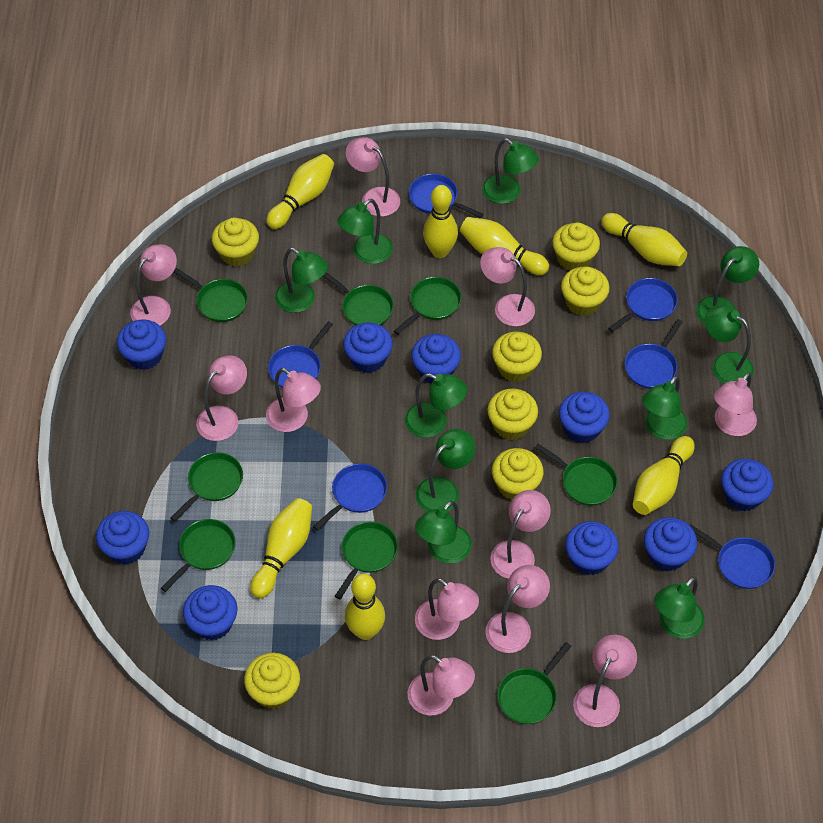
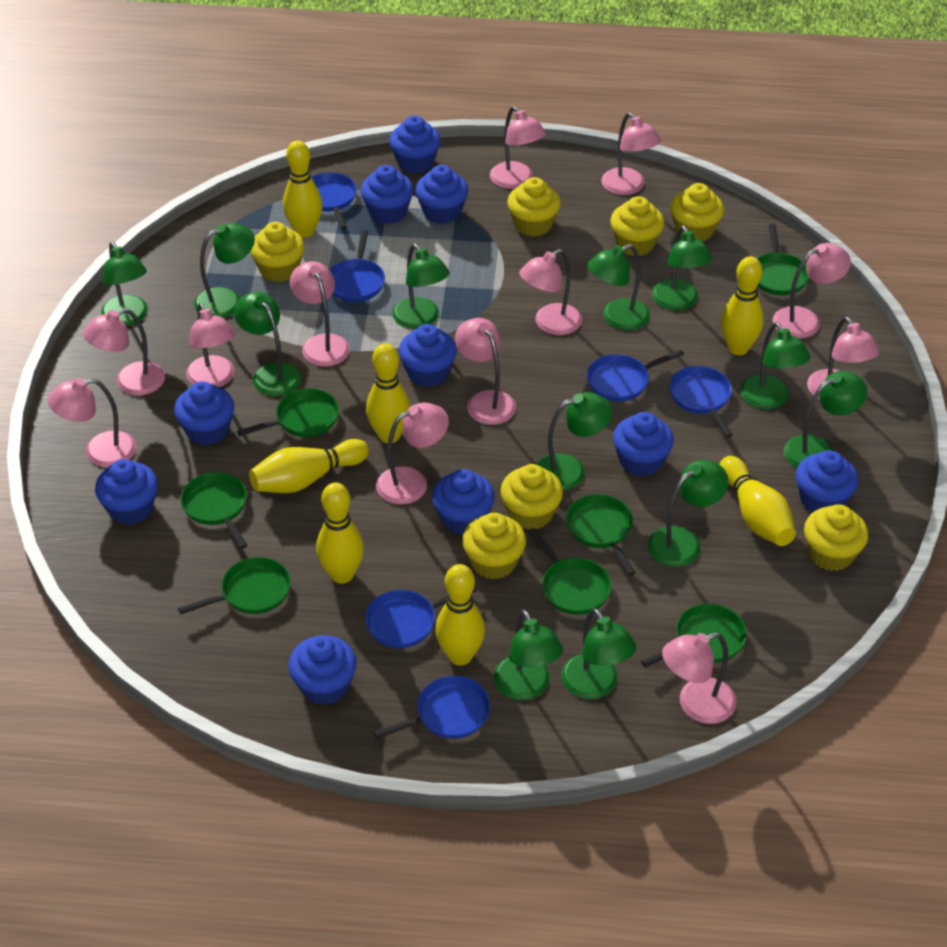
blue cupcake: [96,511,149,565] [117,320,166,370] [183,585,237,641] [343,323,393,373] [411,334,461,383] [559,392,610,443] [565,521,619,575] [644,517,697,571] [721,459,774,511] = 9 -> [95,459,158,525] [174,381,234,445] [288,635,357,705] [361,165,414,224] [389,116,441,174] [399,324,457,387] [415,165,469,224] [432,469,495,535] [613,412,674,477] [796,450,858,512] = 10
green lamp: [275,248,328,313] [337,199,393,264] [405,373,467,438] [415,501,472,563] [416,429,475,512] [482,138,539,204] [642,376,687,440] [654,577,705,639] [696,246,759,324] [705,305,754,384] = 10 -> [101,242,148,327] [194,223,255,318] [234,292,301,396] [392,244,450,329] [494,610,563,700] [536,392,612,491] [561,608,637,699] [588,244,650,330] [648,460,729,567] [652,225,713,310] [740,322,811,409] [784,371,867,468] = 12
green pan: [161,519,236,592] [170,452,243,522] [174,268,248,322] [323,272,394,325] [335,522,398,599] [394,277,462,335] [497,642,571,724] [535,444,618,506] = 8 -> [178,557,291,614] [180,472,247,549] [237,388,339,437] [528,528,611,615] [566,494,636,576] [641,604,747,668] [757,224,809,295] = 7
pink lamp: [130,244,177,325] [196,355,247,441] [266,368,321,432] [346,137,400,216] [407,655,475,716] [415,578,479,640] [480,247,535,326] [485,565,550,653] [490,490,551,579] [573,635,637,727] [714,372,757,436] = 11 -> [48,378,136,467] [83,308,165,396] [186,303,235,387] [290,261,350,367] [376,402,449,505] [455,318,516,425] [490,106,546,189] [519,249,582,335] [601,112,661,195] [662,632,737,724] [773,243,851,338] [807,317,880,399] = 12

